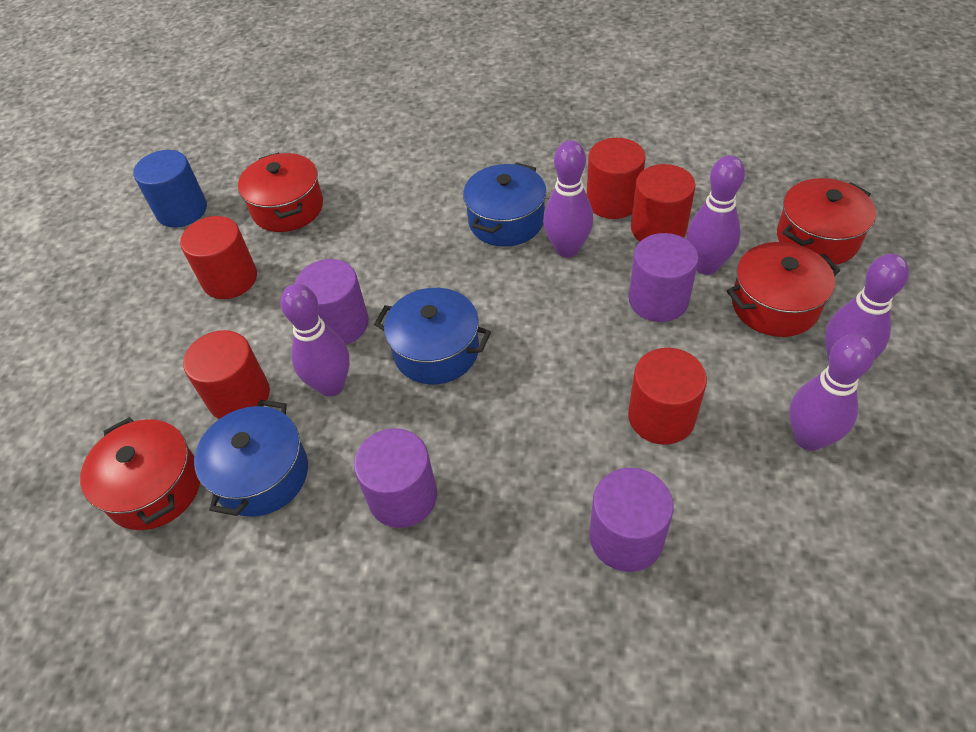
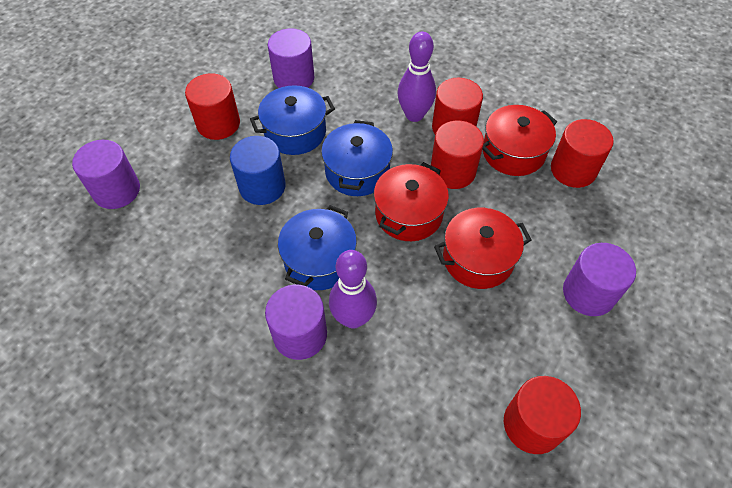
purple bowling pin: [280,284,350,396] [543,140,593,258] [687,155,745,275] [789,334,875,451] [825,254,909,363] = 5 -> [329,250,377,329] [398,32,436,122] = 2
red pot: [80,417,200,530] [238,152,323,232] [727,242,840,337] [777,178,876,265] = 4 -> [374,162,449,241] [434,208,532,289] [482,105,557,176] = 3

